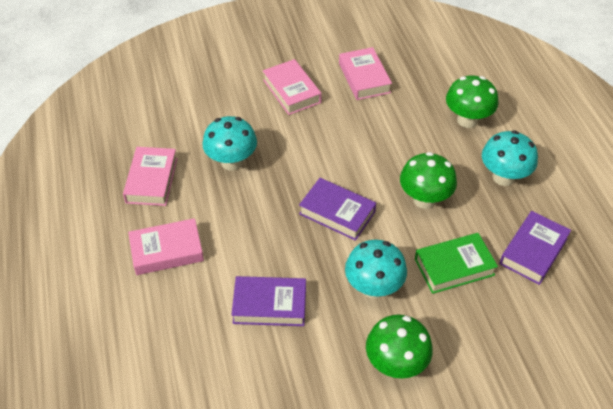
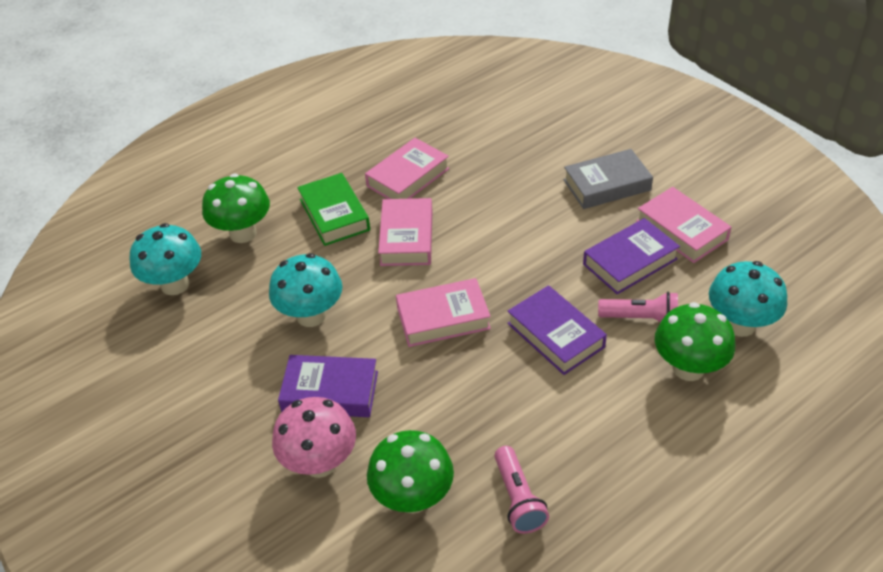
grey book: none = 0 -> [563,149,653,209] = 1
pink flashlight: none = 0 -> [494,446,549,534] [598,292,678,322] = 2
pink mushroom: none = 0 -> [272,397,356,478] = 1

